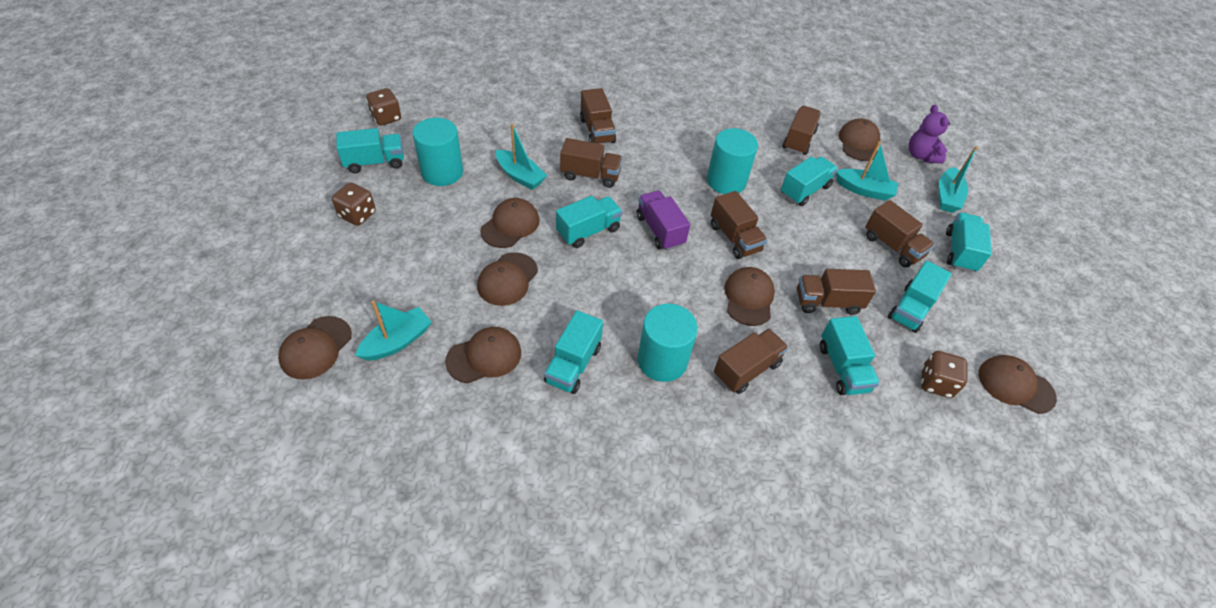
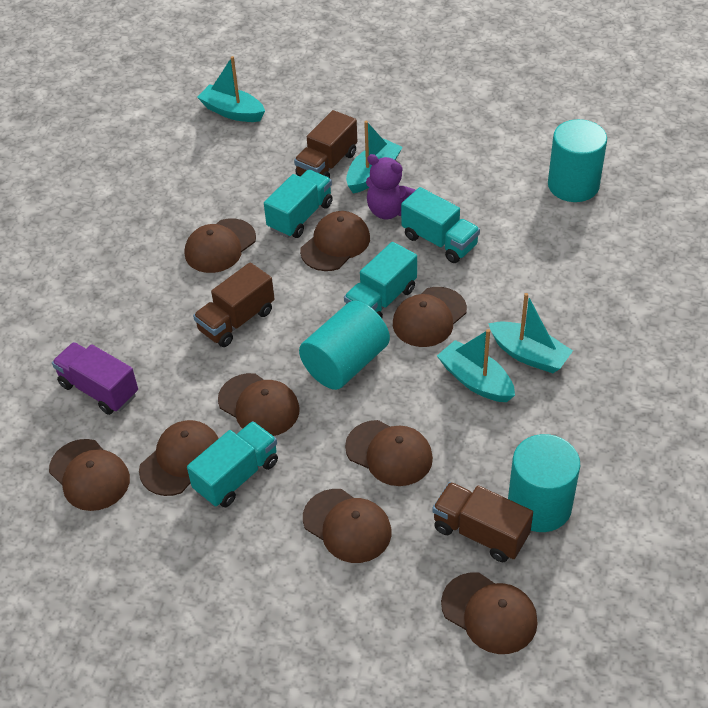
brown cap: [278,316,352,380] [445,327,521,383] [477,252,538,306] [480,198,539,248] [724,267,775,326] [839,118,880,161] [979,355,1057,414] = 7 -> [49,439,130,511] [139,420,219,496] [185,219,256,273] [218,373,300,436] [300,211,370,271] [303,489,391,563] [345,420,433,486] [393,287,467,347] [441,572,538,654] = 9
brown dice: [332,182,376,226] [366,88,401,126] [921,351,967,398] = 3 -> none = 0
brown truck: [560,138,623,188] [580,88,616,144] [711,191,768,259] [714,328,789,394] [783,106,821,155] [797,269,876,315] [865,200,935,267] = 7 -> [193,262,275,347] [294,110,357,179] [432,482,533,562] = 3
turquoise truck: [336,128,404,173] [544,310,603,394] [556,196,622,248] [781,156,838,206] [820,316,880,395] [888,260,952,333] [946,212,992,273] = 7 -> [187,421,278,507] [264,170,333,238] [344,242,417,318] [401,187,480,263] = 4

